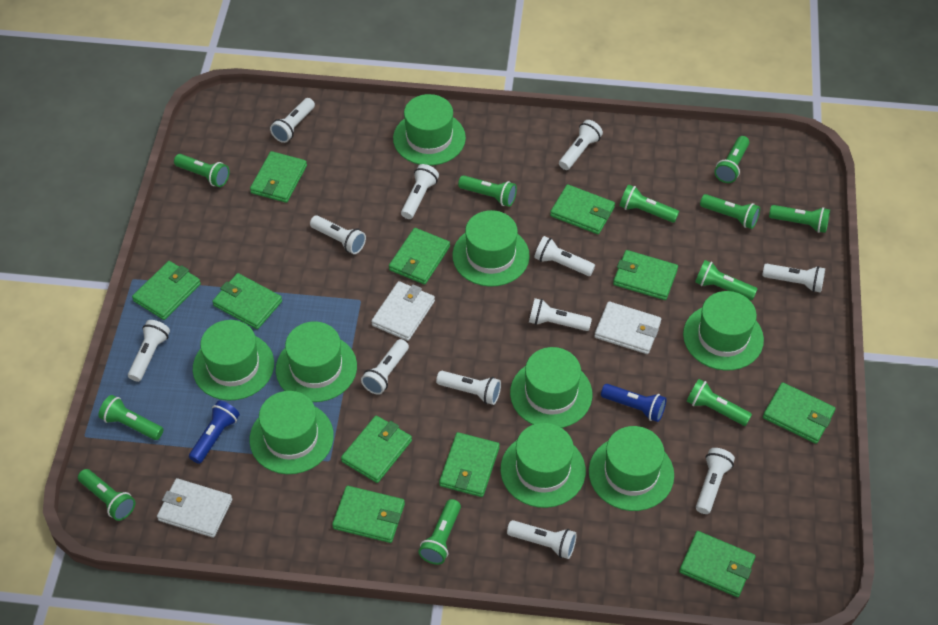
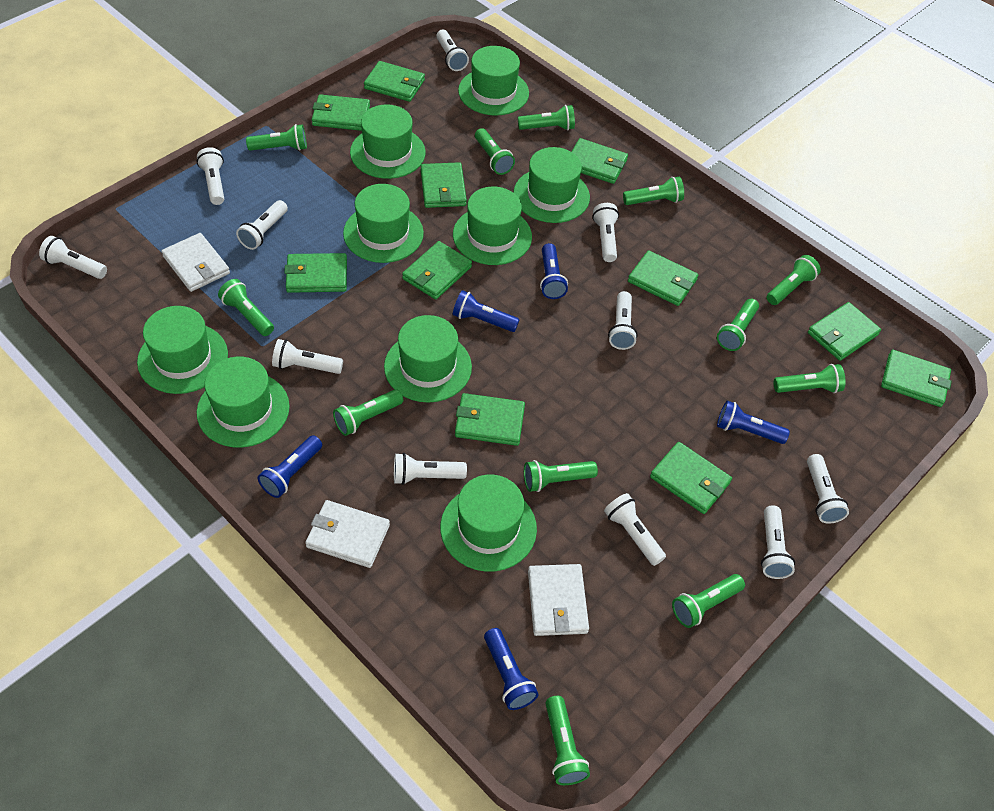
blue flashlight: [189,400,240,464] [601,384,667,422] = 2 -> [258,435,322,498] [453,290,520,332] [484,628,539,710] [540,243,568,299] [717,401,790,444] = 5
green flashlight: [78,469,135,521] [98,395,163,440] [174,154,230,187] [418,499,461,565] [458,175,517,207] [619,185,679,223] [687,379,752,426] [695,260,757,300] [700,194,760,229] [714,136,749,183] [769,205,830,233] = 11 -> [218,279,274,336] [246,124,307,151] [333,389,403,436] [475,128,515,175] [518,105,575,130] [524,460,598,492] [545,696,590,785] [623,177,684,205] [672,574,745,628] [717,299,759,351] [767,255,821,305] [774,364,846,393] = 12
white flashlight: [128,320,170,382] [270,98,315,143] [310,215,366,254] [361,339,409,395] [401,164,439,219] [436,371,501,405] [507,520,577,559] [529,298,592,331] [534,236,595,276] [559,120,603,170] [696,448,735,514] [762,264,825,293] = 12 -> [39,236,107,279] [197,147,224,205] [236,200,288,250] [272,339,343,374] [394,453,467,485] [436,29,469,71] [592,203,619,262] [604,493,666,566] [608,291,638,350] [761,505,795,579] [807,454,849,524] = 11

